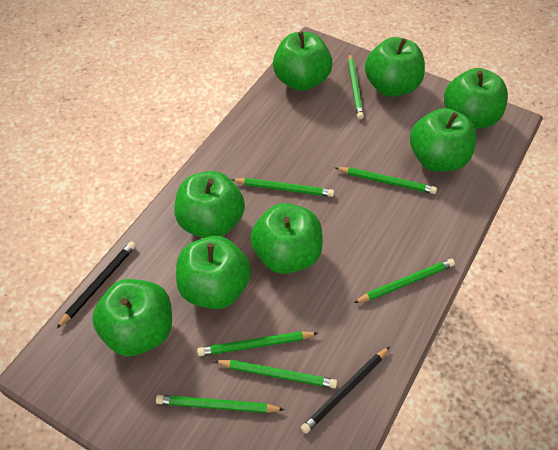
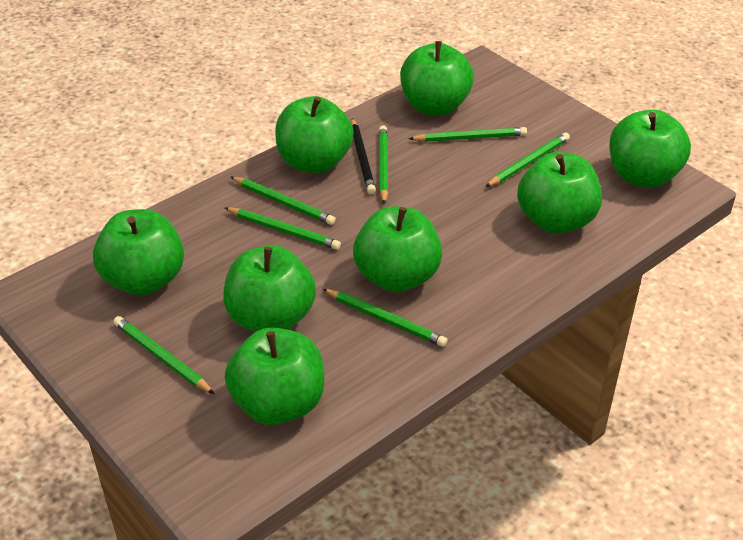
black pencil: [56,241,136,329] [301,346,390,434] = 2 -> [351,118,376,194] = 1

